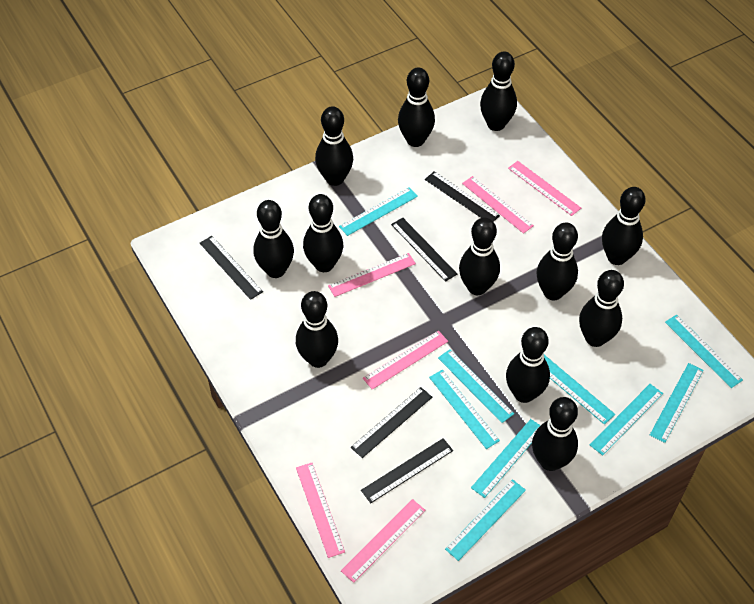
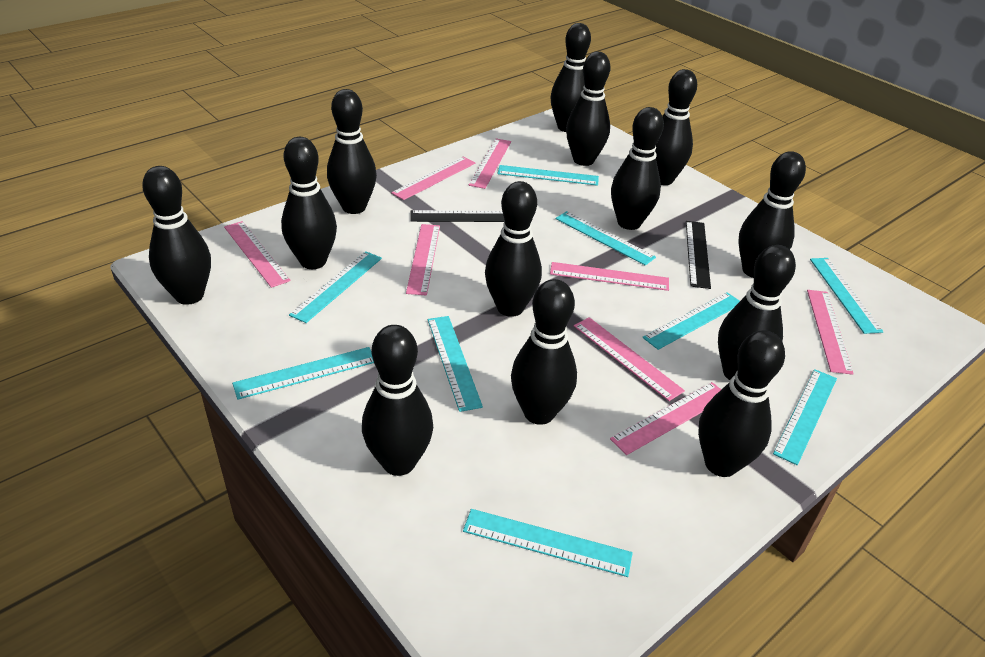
black bowling pin: [253,200,294,278] [296,291,338,368] [303,194,343,272] [315,106,353,186] [398,67,435,147] [459,217,500,295] [480,51,517,131] [506,327,550,403] [532,397,578,471] [536,223,578,300] [579,270,624,347] [602,187,646,265] = 12 -> [142,166,211,305] [281,137,337,269] [327,89,377,214] [362,325,433,476] [485,181,542,317] [511,279,577,425] [550,23,591,132] [566,52,610,166] [611,107,664,230] [655,69,697,185] [698,330,785,477] [718,245,796,380] [738,151,806,278] = 13
black ruler: [200,236,263,300] [351,387,432,458] [361,438,453,503] [391,218,457,282] [425,171,500,222] = 5 -> [410,210,505,222] [686,221,711,289] = 2
pink ruler: [296,463,345,558] [328,253,416,297] [341,499,425,583] [363,331,448,390] [462,176,534,234] [508,161,581,216] = 6 -> [224,221,291,288] [391,157,475,200] [406,224,440,295] [469,138,511,189] [550,262,669,291] [574,317,685,401] [610,382,721,455] [807,290,854,375] = 8

